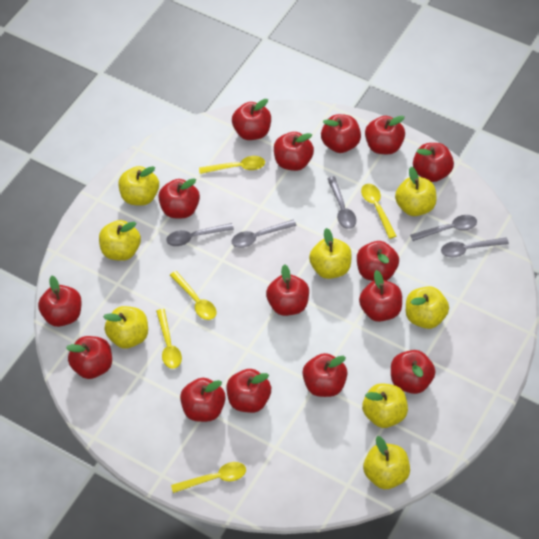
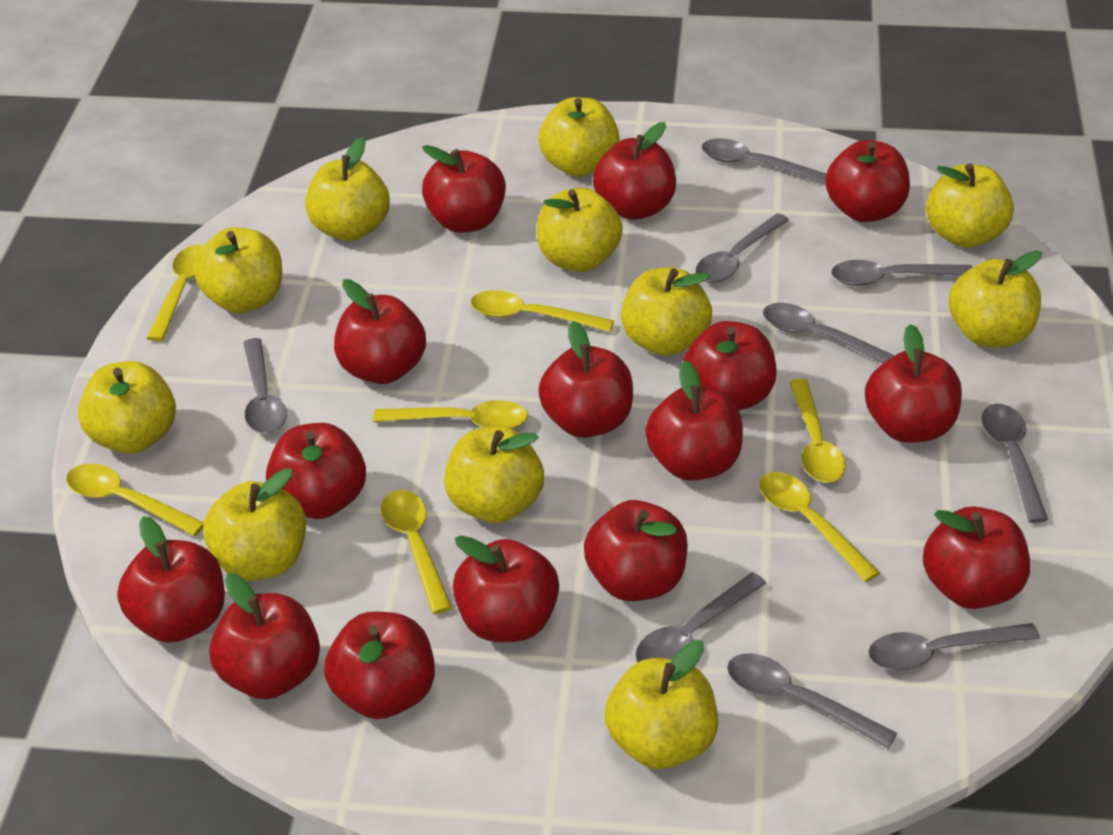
grey spoon: [166,223,234,246] [231,219,297,248] [327,176,356,229] [410,215,477,241] [441,237,509,258] = 5 -> [243,338,287,434] [635,572,767,663] [696,213,789,283] [701,138,827,184] [727,653,897,748] [763,303,895,363] [831,260,973,286] [868,623,1040,671] [982,404,1048,523] = 9
yellow apple: [99,220,141,261] [103,306,148,349] [118,166,159,206] [309,228,352,279] [362,383,408,428] [363,436,410,489] [395,167,437,216] [406,286,449,329] = 8 -> [78,361,176,454] [194,228,282,313] [203,468,306,581] [305,137,390,241] [444,427,544,523] [537,188,622,272] [539,97,620,177] [604,640,718,769] [621,268,712,356] [926,164,1014,248] [948,250,1042,348] = 11
yellow spoon: [156,309,182,369] [170,271,216,320] [171,462,246,493] [199,156,265,174] [361,184,396,239] = 5 -> [66,464,203,536] [146,245,204,342] [373,400,528,429] [381,490,452,614] [470,290,614,332] [759,472,880,582] [789,379,846,483] = 7

